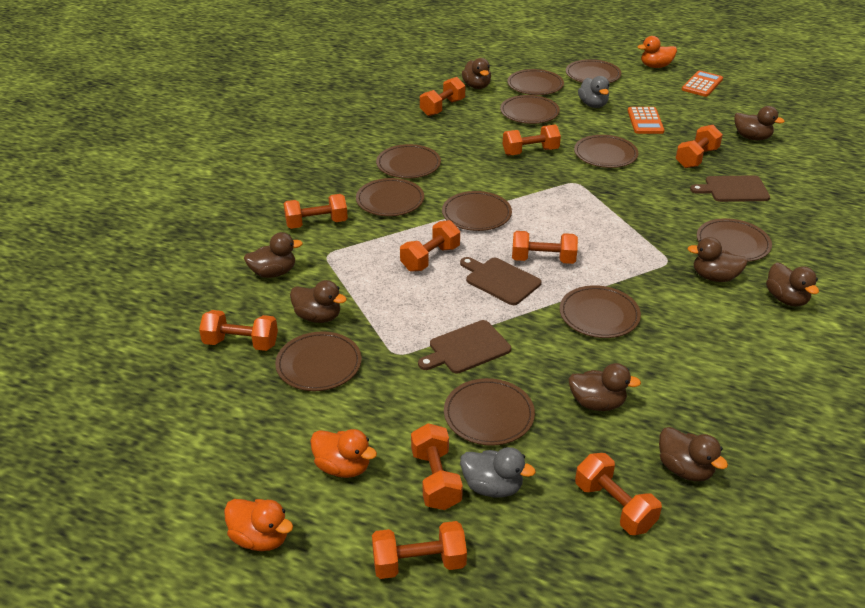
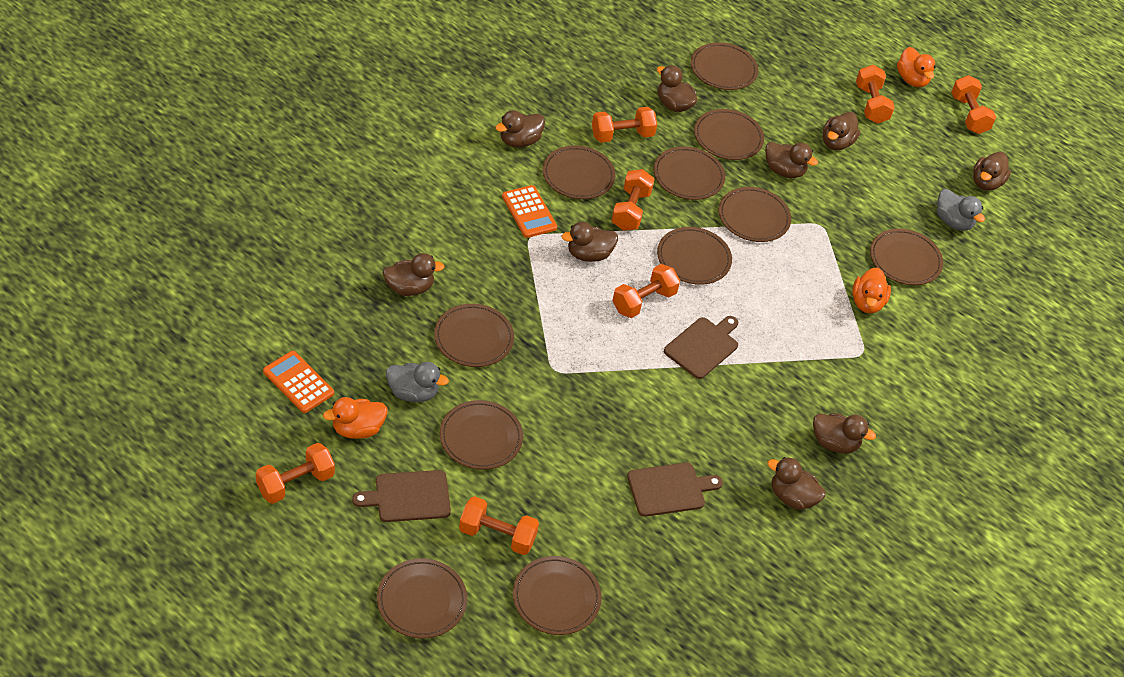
brown duck: [244,232,303,278] [290,280,347,323] [462,58,491,89] [568,363,641,411] [659,427,728,481] [687,237,748,282] [734,106,785,140] [766,262,819,307] = 8 -> [383,253,445,296] [495,110,545,148] [561,222,618,262] [657,65,697,112] [765,142,818,178] [767,457,826,510] [813,413,876,453] [823,112,860,150] [973,152,1011,191] = 9
orange dumbbell: [199,310,278,351] [284,194,348,229] [372,521,467,579] [400,220,460,272] [411,423,463,510] [420,77,466,116] [503,124,561,155] [512,231,578,264] [575,453,662,535] [676,125,723,168] = 10 -> [256,443,335,504] [459,496,539,555] [592,107,657,143] [611,169,654,231] [612,264,680,318] [856,65,895,124] [951,75,996,134] = 7

